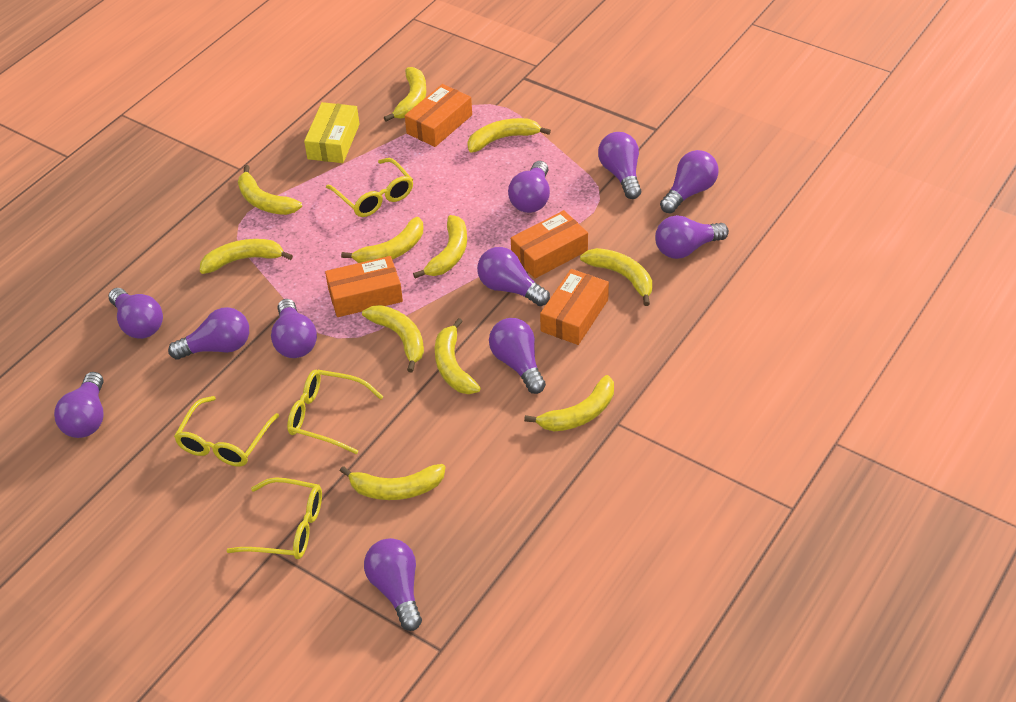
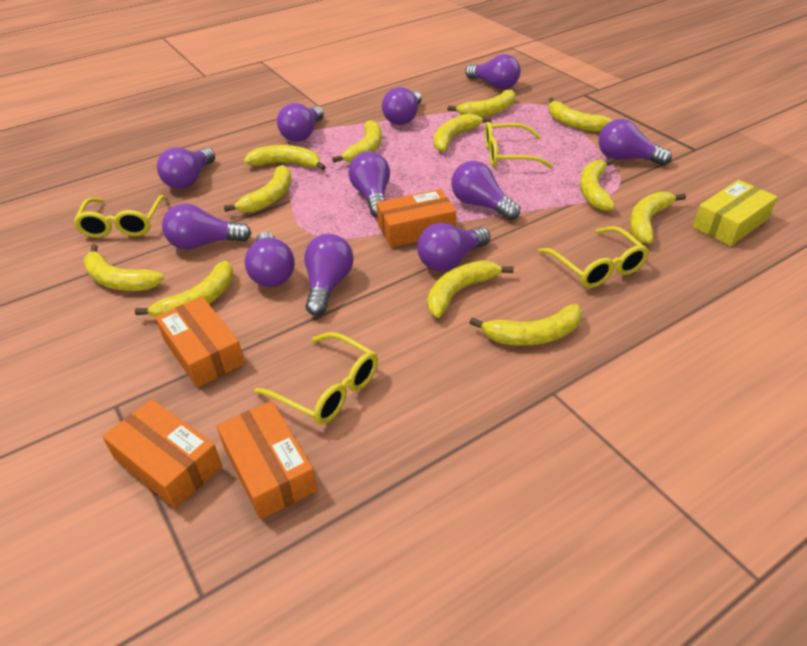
yellow banana: [200,239,293,274] [238,165,302,215] [340,464,446,500] [341,217,423,263] [362,305,424,372] [384,67,427,121] [413,215,467,278] [435,318,481,394] [467,118,551,153] [524,375,614,431] [580,248,652,306] = 11 -> [83,244,164,291] [135,261,234,317] [224,165,291,213] [243,145,326,171] [332,120,382,163] [427,260,514,318] [434,113,491,152] [448,89,515,117] [469,304,582,346] [548,98,613,132] [580,158,615,211] [629,191,686,244] = 12

